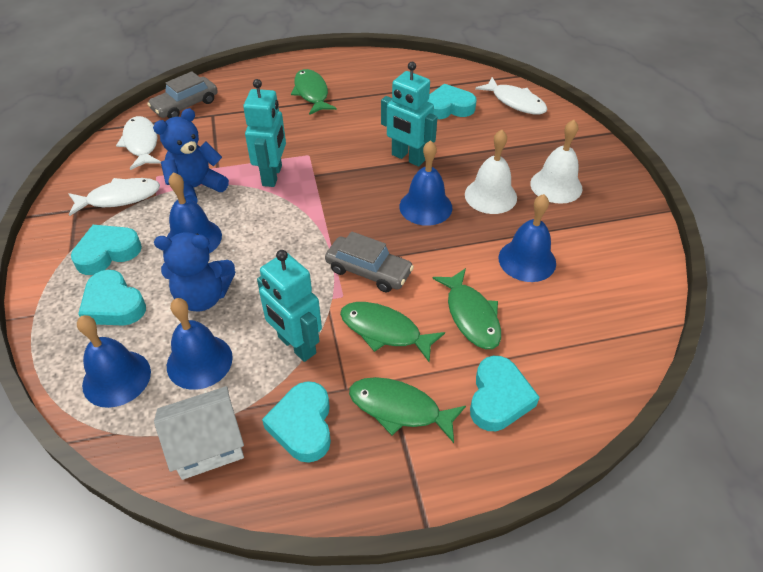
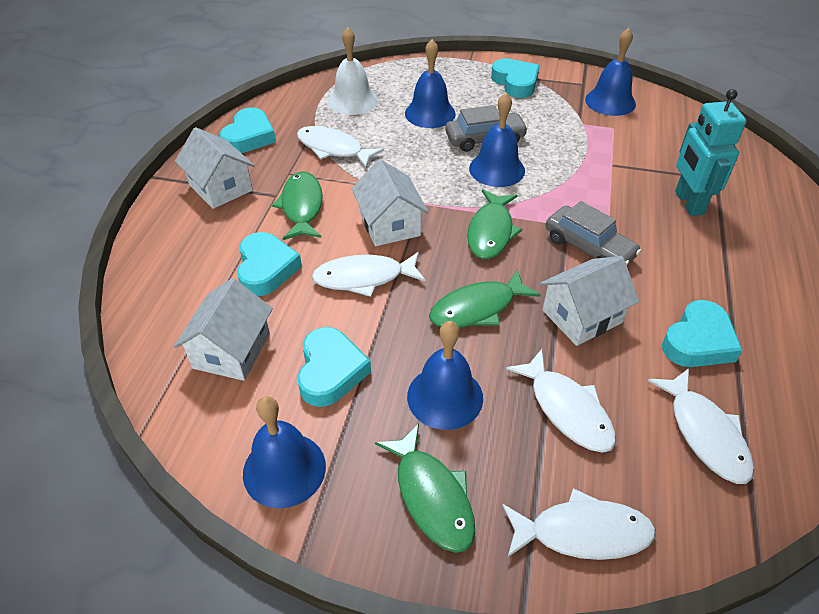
blue teddy bear: [153,108,229,203] [154,232,235,311] = 2 -> none = 0
turquoise robot: [243,79,286,187] [257,250,322,362] [381,62,437,166] = 3 -> [675,89,747,216] = 1
white bell: [465,130,517,214] [530,120,583,204] = 2 -> [328,27,378,115] = 1
white fish: [68,178,160,216] [116,116,161,170] [475,77,547,114] = 3 -> [297,126,384,168] [312,252,425,297] [502,488,656,560] [506,349,616,453] [648,368,754,484] = 5
white house: [154,386,244,480] = 1 -> [174,278,273,381] [175,127,255,209] [352,159,429,246] [540,256,639,346] = 4

